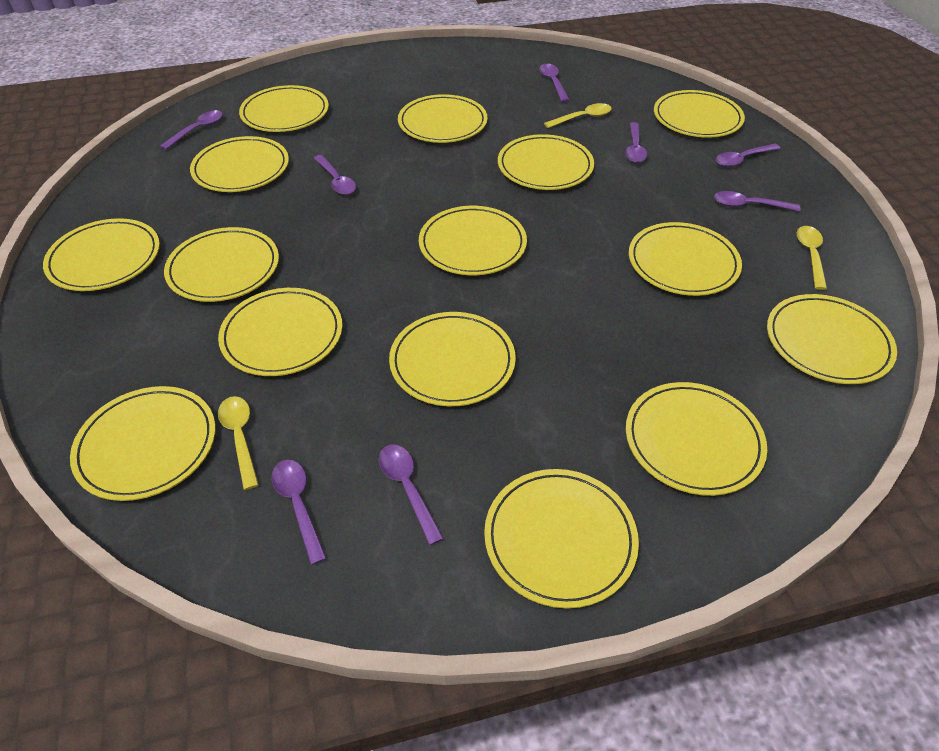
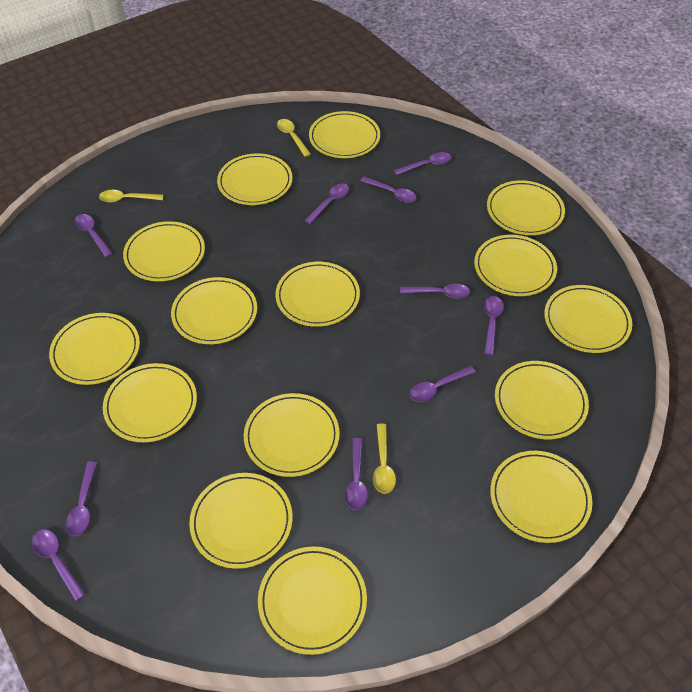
purple spoon: [160,110,223,150] [271,460,327,565] [314,155,356,195] [379,444,444,545] [539,64,569,102] [625,122,647,163] [714,191,800,211] [716,144,781,167] = 8 -> [32,529,86,601] [65,461,97,536] [74,214,113,257] [304,183,349,224] [345,438,368,510] [360,176,417,203] [394,152,452,175] [400,284,470,299] [409,366,476,402] [484,296,504,355] = 10

